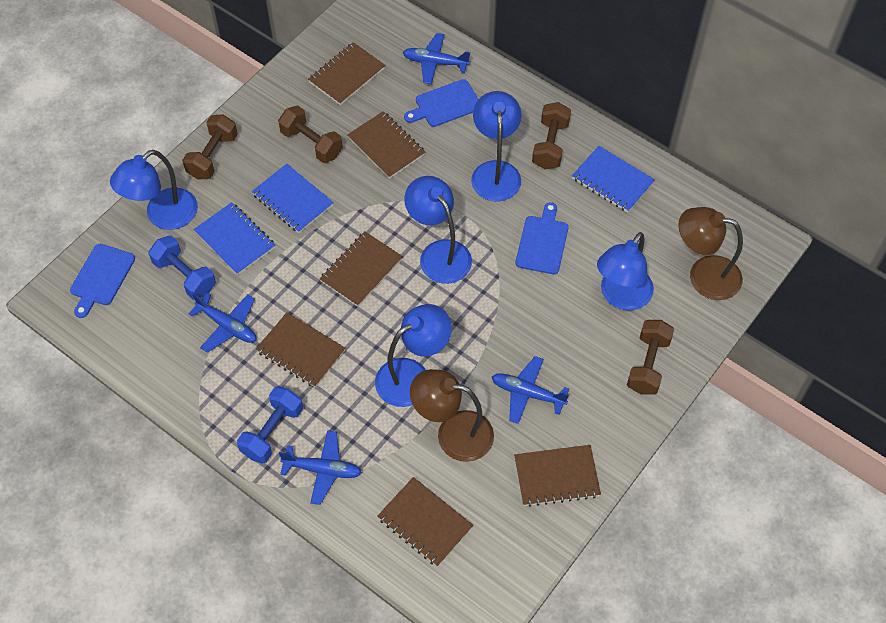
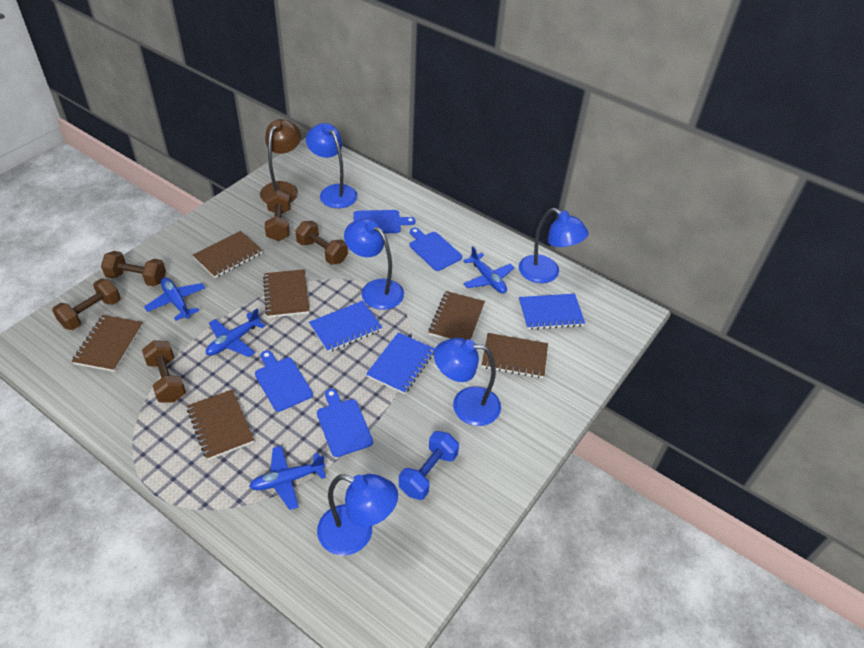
blue cutting board: [70,244,135,318] [404,79,479,127] [515,202,568,274] = 3 -> [255,350,313,412] [317,389,373,457] [353,210,416,233] [410,228,462,271] = 4
blue dumbbell: [149,235,216,300] [237,386,303,464] = 2 -> [399,431,459,500] = 1
brown dumbbell: [182,114,238,179] [278,106,343,163] [532,102,571,169] [627,320,674,395] = 4 -> [52,278,121,330] [101,251,166,287] [142,340,186,402] [265,190,290,241] [295,221,348,265] = 5
brown lamp: [410,369,494,462] [678,207,743,300] = 2 -> [260,119,301,203] = 1

